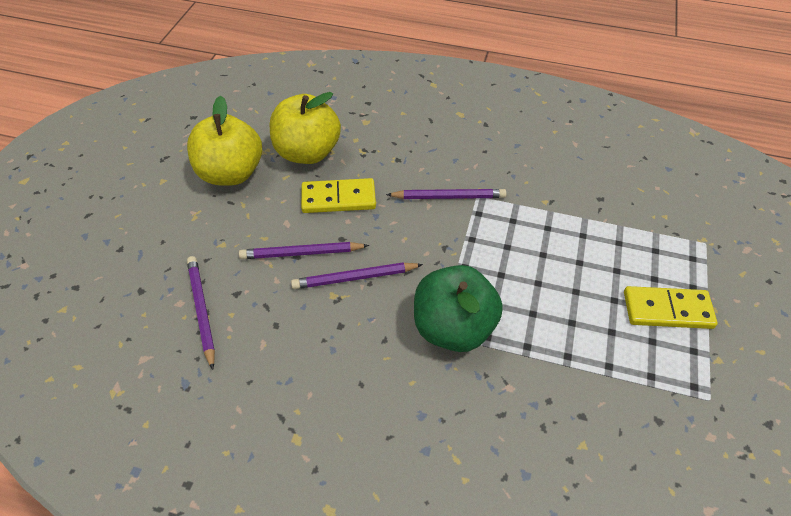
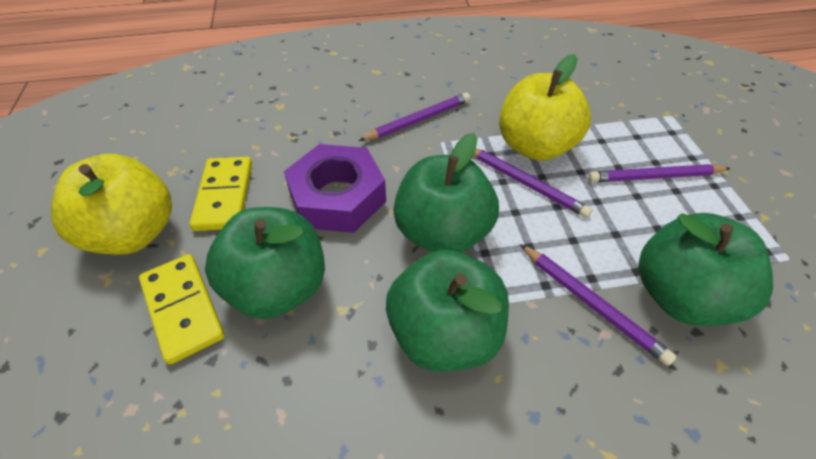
green apple: [414,265,503,352] = 1 -> [205,207,325,319] [386,250,509,372] [393,133,499,253] [638,213,773,326] = 4
purple nut: none = 0 -> [284,144,386,233] = 1

